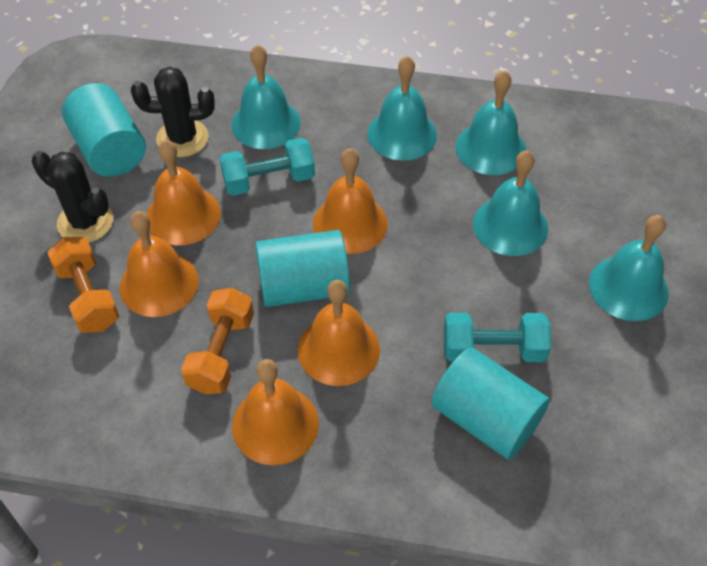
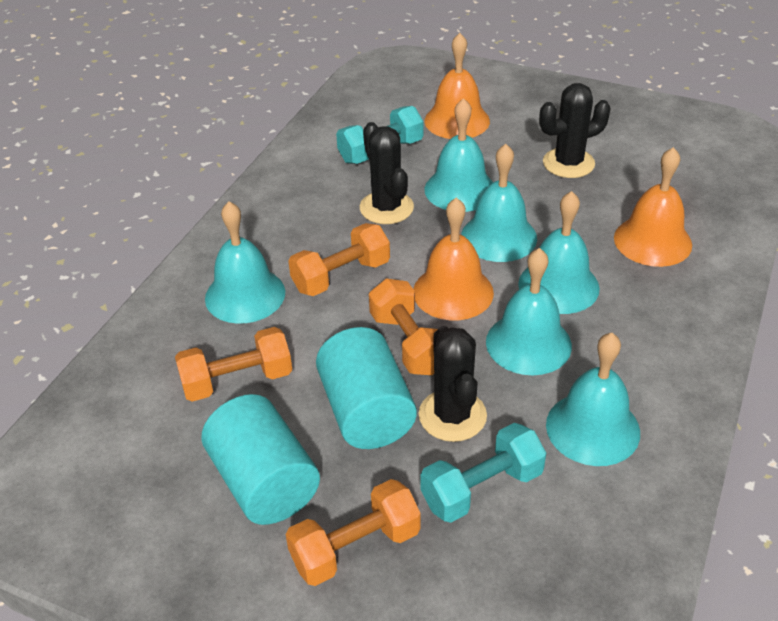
black cactus: [32,151,113,243] [131,67,215,157] = 2 -> [360,122,414,224] [419,326,487,442] [539,83,610,178] = 3
orange bell: [120,211,198,317] [147,140,221,245] [232,359,319,465] [298,280,380,386] [313,148,388,254] = 5 -> [413,198,494,320] [424,33,490,139] [614,147,692,267] = 3
orange dumbbell: [47,237,120,333] [181,288,254,394] = 2 -> [175,327,292,402] [286,479,421,586] [288,223,390,296] [369,279,438,375] = 4
turquoise bell: [232,44,301,149] [367,56,437,161] [455,70,526,175] [473,150,548,256] [589,215,669,321] = 5 -> [205,202,285,324] [425,98,493,212] [461,144,537,262] [486,248,572,375] [518,191,600,314] [546,333,640,466] = 6
turquoise cylinder: [62,83,146,177] [255,230,350,307] [431,347,550,459] = 3 -> [201,394,320,525] [316,327,417,449] = 2

